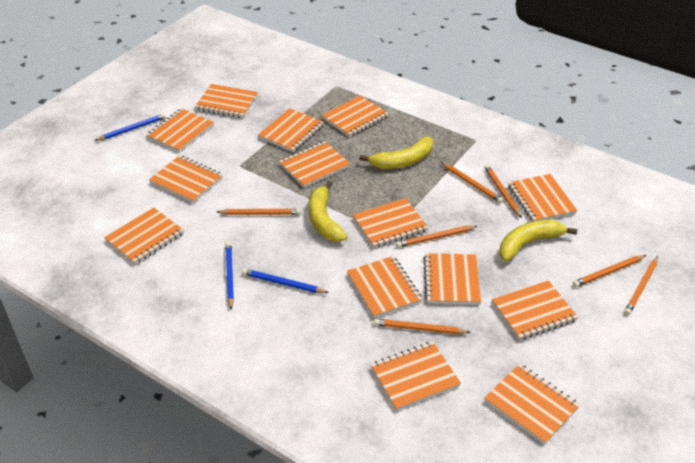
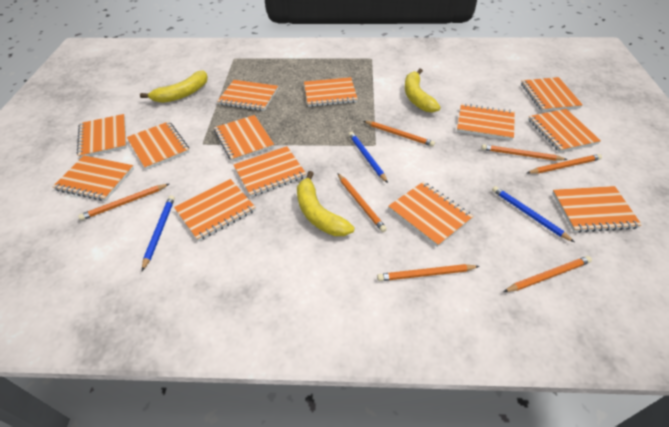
orange notebook: [104,207,184,264] [146,108,214,152] [149,155,223,203] [195,84,258,118] [258,108,324,152] [279,141,350,188] [321,95,389,137] [347,256,422,318] [353,198,428,248] [370,341,461,411] [423,253,481,305] [484,363,580,445] [492,280,578,340] [508,174,577,222] = 14 -> [52,155,134,201] [77,114,127,158] [127,121,189,170] [174,179,256,241] [214,115,274,162] [217,80,278,111] [233,146,306,197] [304,77,358,107] [388,182,473,247] [457,104,515,140] [521,77,583,112] [528,109,601,152] [552,186,642,233] = 13

